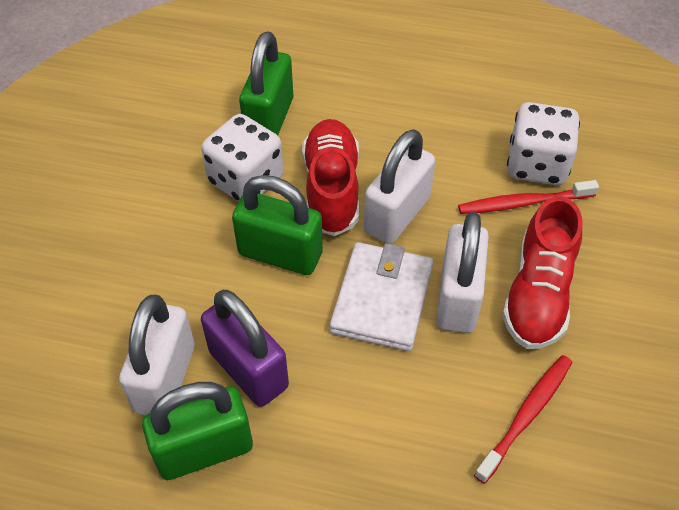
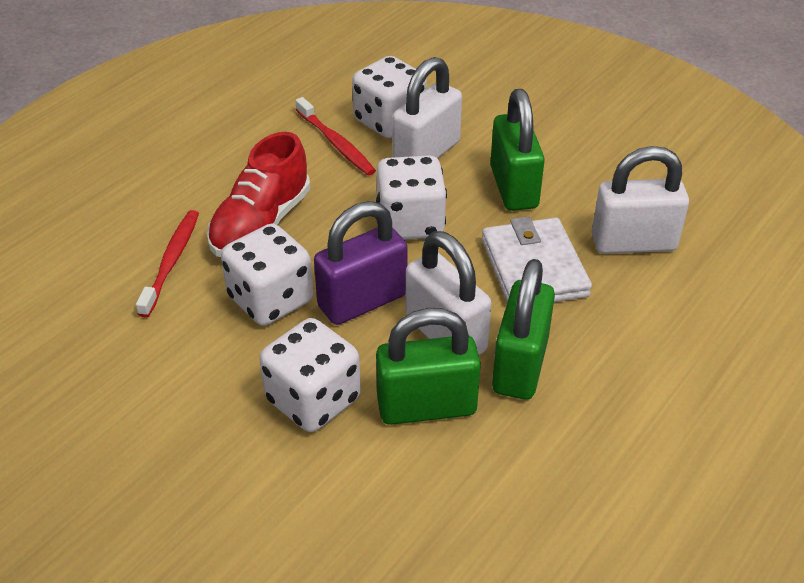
red shoe: [302,119,359,236] [502,196,582,349] = 2 -> [207,132,310,257] = 1
white dice: [201,114,284,202] [507,102,580,185] = 2 -> [221,223,313,326] [260,318,361,432] [352,56,427,138] [376,155,447,239] = 4

